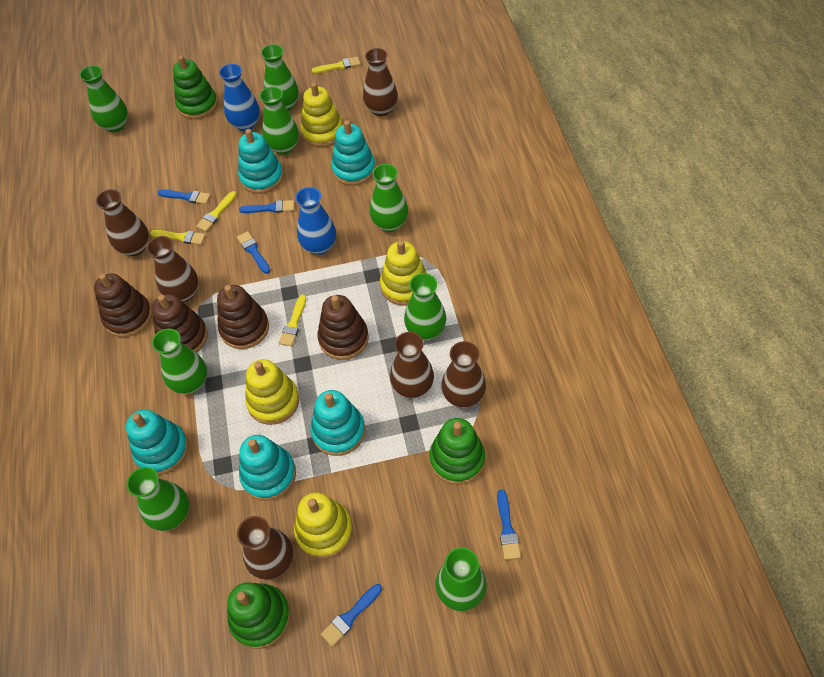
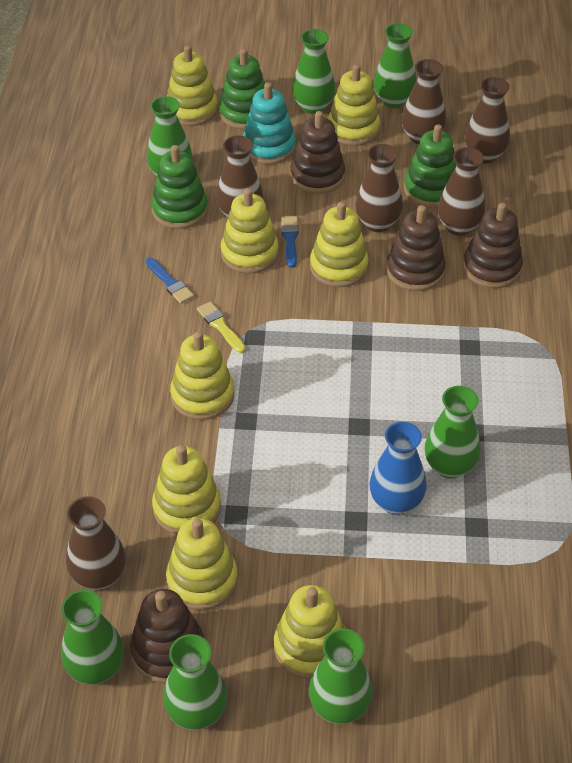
blue brush: [157,189,211,204] [237,231,270,274] [239,200,294,213] [321,584,382,647] [497,490,521,560] = 5 -> [145,257,194,304] [281,216,299,268] = 2
blue vase: [219,64,260,131] [295,187,336,255] = 2 -> [370,422,426,515] = 1
green vase: [79,65,128,132] [126,467,189,531] [152,328,207,394] [259,87,299,155] [261,44,298,111] [370,164,408,232] [404,273,446,340] [435,547,487,611] = 8 -> [61,590,124,685] [147,96,192,176] [163,634,227,730] [292,29,335,114] [309,628,373,724] [374,23,416,108] [425,386,480,479] = 7
turquoise stacking toy: [126,409,189,475] [238,129,283,194] [239,435,296,501] [310,390,365,456] [331,120,376,185] = 5 -> [243,82,296,164] = 1
yellow brush: [150,230,206,245] [196,191,237,232] [279,295,306,346] [312,57,360,73] = 4 -> [197,301,246,353] = 1
yellow stacking toy: [245,359,299,425] [294,492,353,559] [300,82,343,147] [380,240,427,306] = 4 -> [152,445,221,535] [166,518,238,610] [167,45,218,126] [170,331,234,420] [221,188,279,274] [274,585,345,679] [310,202,369,287] [328,64,380,146] = 8

